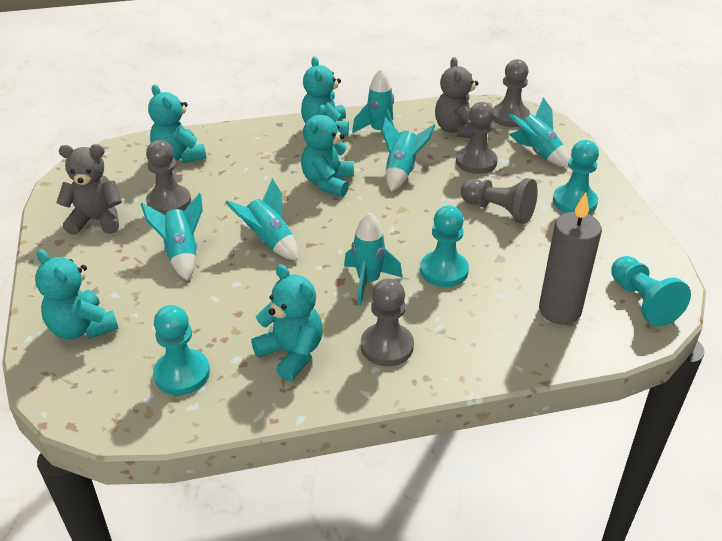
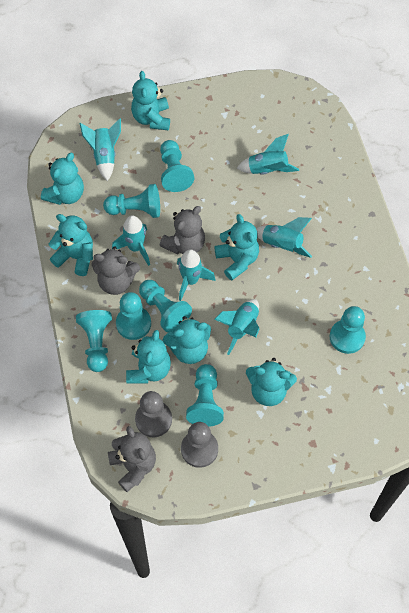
grey candle: [539,192,602,325] = 1 -> none = 0
grey pawn: [146,140,191,214] [361,278,414,366] [456,102,498,174] [461,178,538,224] [493,59,530,127] = 5 -> [135,391,172,437] [181,422,218,468] = 2
grey teddy bear: [56,144,122,235] [435,57,479,138] = 2 -> [92,247,140,295] [108,426,156,492] [160,206,205,254] = 3
turquoise pawn: [153,305,210,395] [420,205,469,287] [553,140,599,214] [611,256,691,327] = 4 -> [76,310,112,372] [103,184,160,218] [116,292,151,340] [139,280,192,332] [160,140,194,192] [186,364,224,427] [330,306,366,354] = 7
turquoise teddy bear: [35,249,119,339] [148,84,206,163] [251,264,323,381] [301,56,349,136] [301,105,354,197] = 5 -> [41,153,84,205] [49,214,93,276] [126,330,171,384] [131,71,170,130] [163,316,211,364] [214,214,259,281] [246,358,297,406] = 7

